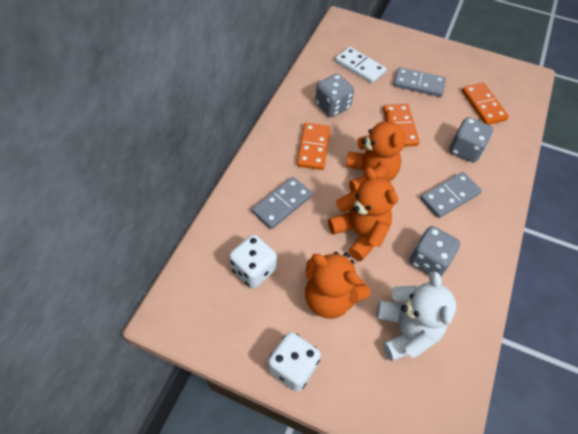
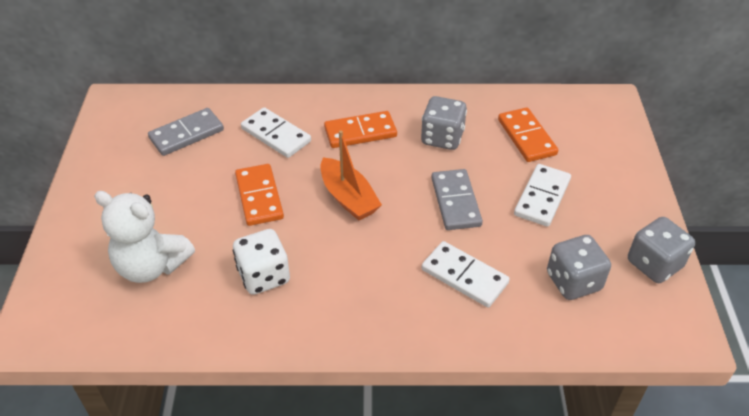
grey domino: [252,177,312,229] [394,67,446,97] [420,172,482,218] = 3 -> [148,108,224,156] [431,169,483,230] = 2
orange boat: none = 0 -> [320,130,382,220] = 1
orange teddy bear: [305,252,370,319] [328,167,398,261] [346,110,406,192] = 3 -> none = 0
white dice: [229,235,277,289] [268,332,321,391] = 2 -> [233,229,290,295] = 1
white domino: [335,47,387,83] = 1 -> [241,107,311,158] [422,241,510,307] [514,164,571,227] = 3

